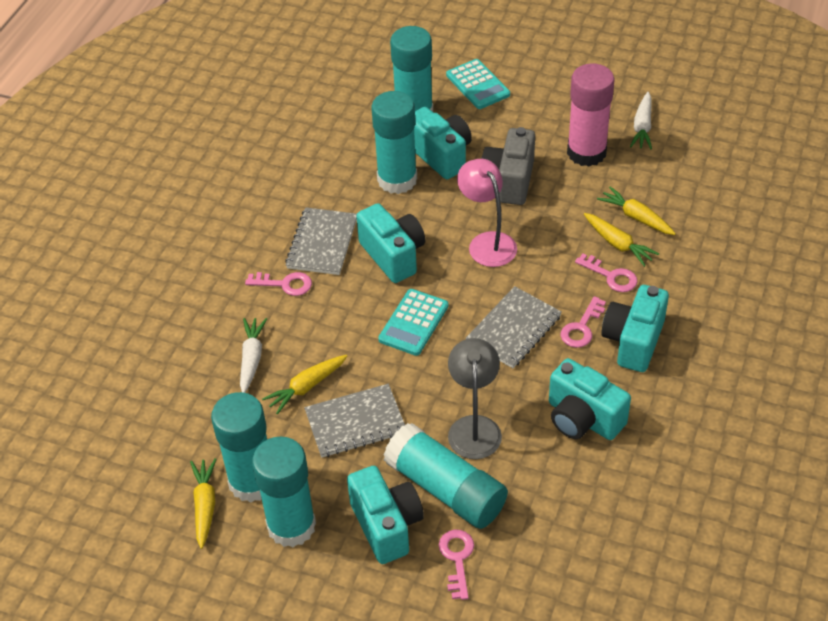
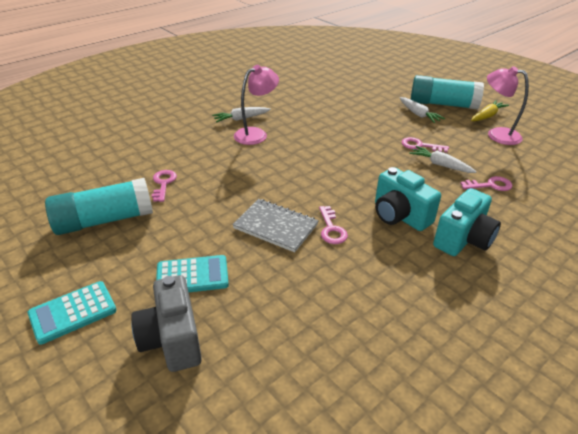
grey lamp: [448,338,502,459] = 1 -> none = 0
grey notebook: [285,207,357,275] [304,384,405,458] [465,286,562,368] = 3 -> [232,199,319,252] = 1
pink glue stick: [567,63,614,167] = 1 -> none = 0
pink lamp: [457,159,517,267] = 1 -> [234,65,279,145] [487,66,529,145] = 2
turquoise camera: [347,466,424,564] [356,203,425,283] [414,107,472,180] [549,358,631,440] [601,285,669,372] = 5 -> [375,167,441,231] [433,188,501,256] = 2
turquoise glue stick: [211,392,267,502] [252,436,316,547] [371,91,417,194] [383,423,508,529] [390,26,433,112] = 5 -> [45,178,153,235] [411,75,484,110] = 2
white carrot: [240,318,267,393] [630,92,652,149] = 2 -> [212,107,271,122] [400,97,445,123] [409,146,477,173] = 3
yellow carrot: [190,458,217,549] [262,355,347,415] [584,213,659,267] [597,187,676,235] = 4 -> [471,100,509,121] = 1

